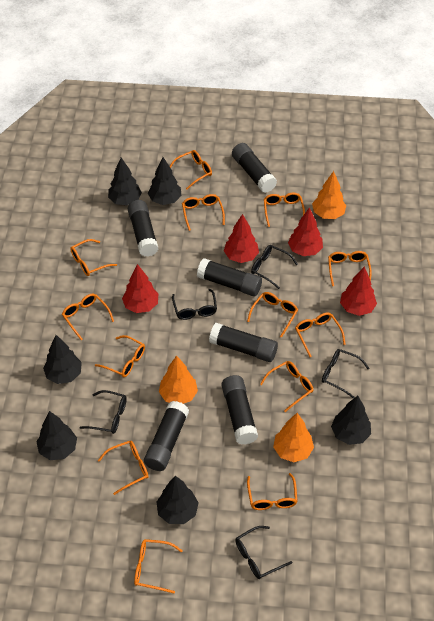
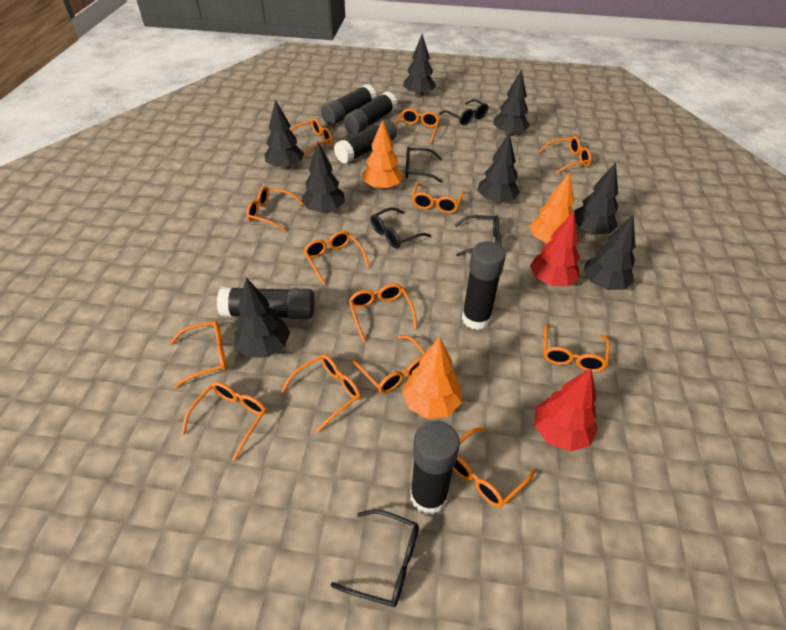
black tree: [36,411,77,460] [43,335,82,384] [108,158,142,205] [148,157,181,205] [157,476,199,524] [331,396,371,445] = 6 -> [234,278,290,358] [264,100,304,170] [302,142,345,214] [403,34,436,97] [477,133,520,204] [493,69,530,136] [574,163,618,235] [583,214,635,290] = 8
red tree: [122,264,158,313] [224,214,259,263] [288,207,323,256] [340,266,377,316] = 4 -> [530,211,580,286] [534,368,598,452] = 2

